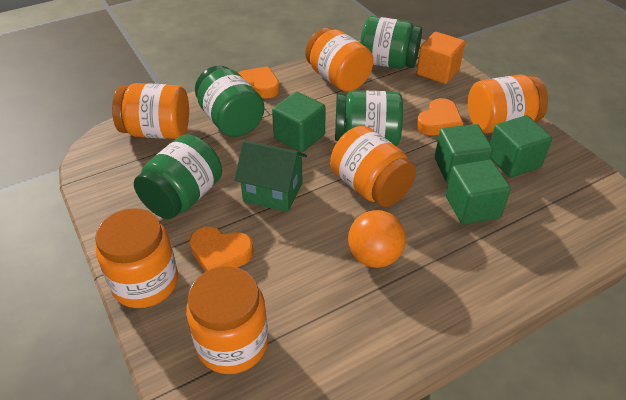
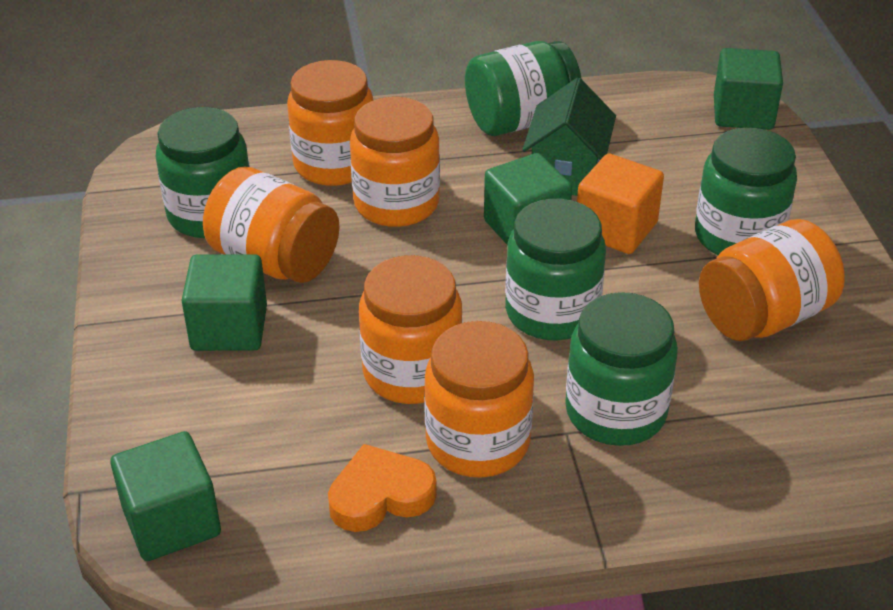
green jar: [134,134,222,219] [195,65,265,137] [335,90,403,146] [360,16,422,69] = 4 -> [156,107,250,238] [465,41,582,136] [505,198,606,341] [565,292,678,446] [695,127,797,255] = 5
orange ball: [348,210,406,268] = 1 -> none = 0
orange heart: [189,227,253,272] [238,66,280,99] [416,98,463,135] = 3 -> [328,444,437,532] = 1

